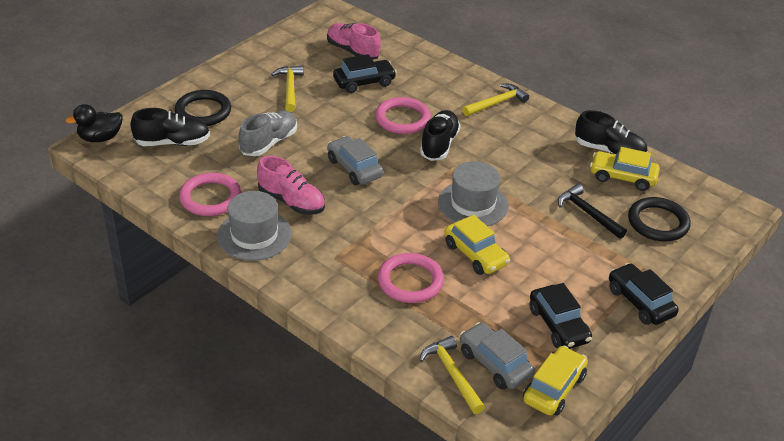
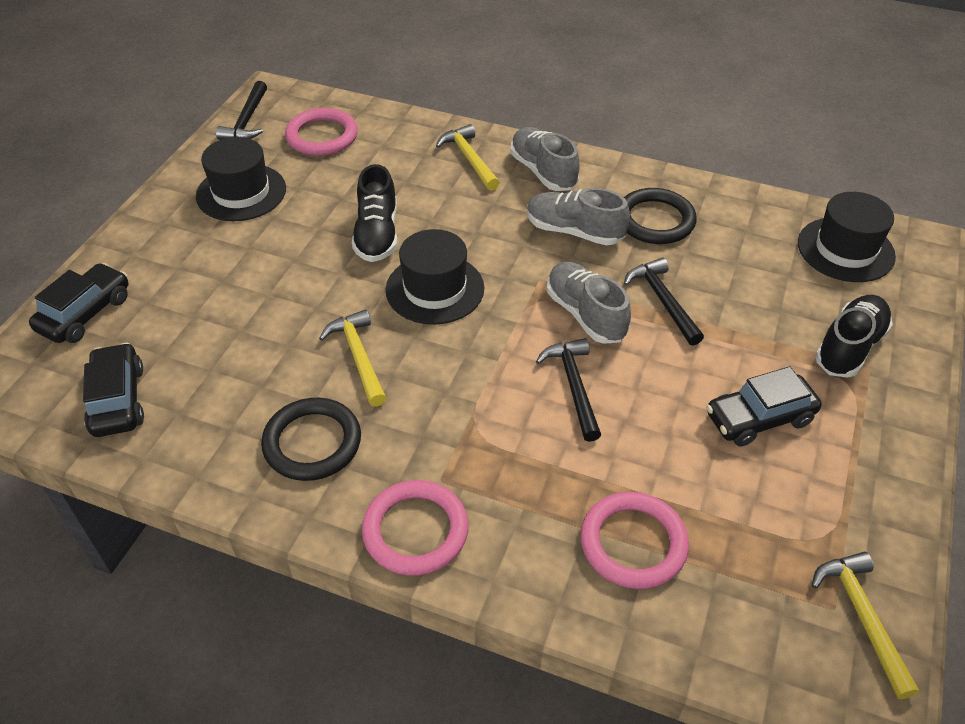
black duck: [65,104,123,142] = 1 -> none = 0
black hammer: [558,184,627,239] = 1 -> [216,81,267,140] [536,338,601,442] [624,257,704,345] = 3
black hat: none = 0 -> [196,137,286,221] [386,229,484,325] [798,192,896,282] = 3
black shoe: [131,108,210,146] [420,110,461,161] [575,110,648,155] = 3 -> [352,164,398,262] [815,295,893,378] = 2
grey car: [327,136,383,185] [460,322,535,390] = 2 -> none = 0
grey hat: [217,191,292,261] [438,161,509,226] = 2 -> none = 0
grey shoe: [238,111,297,156] = 1 -> [511,127,579,191] [527,188,630,245] [547,262,631,344] = 3
pink shoe: [257,156,325,215] [327,23,381,60] = 2 -> none = 0
yellow car: [445,215,510,275] [523,345,588,416] [590,147,660,191] = 3 -> none = 0

